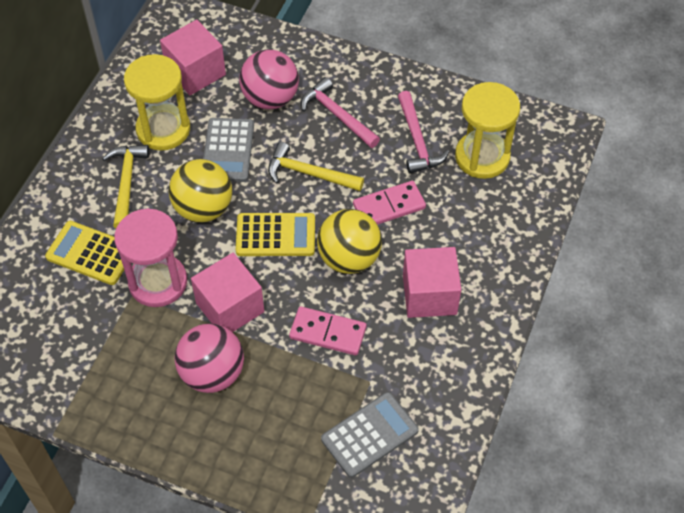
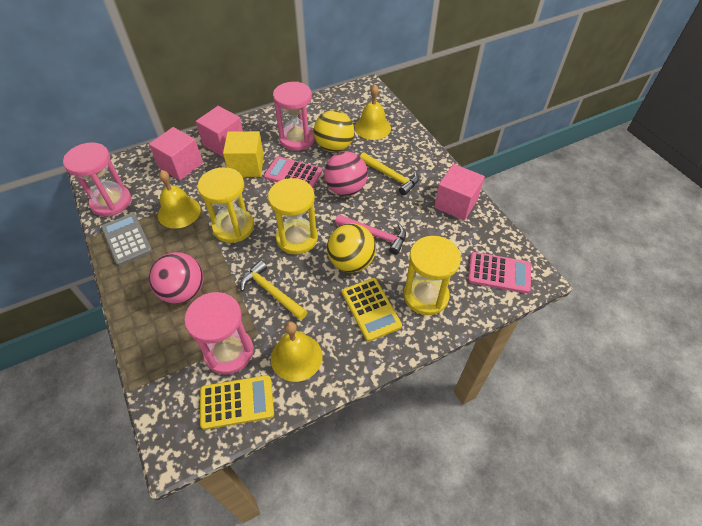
grey calculator: [203,118,254,182] [321,392,419,478] = 2 -> [101,213,152,266] = 1
pink calculator: none = 0 -> [264,156,322,188] [468,252,531,293] = 2
pink domino: [289,306,366,355] [353,181,426,225] = 2 -> none = 0
pink hammer: [301,77,380,148] [398,91,449,173] = 2 -> [335,214,406,255] = 1
pink hourglass: [114,208,187,307] = 1 -> [63,142,131,216] [184,292,253,375] [273,82,315,151] = 3
yellow bell: none = 0 -> [158,170,201,229] [271,321,323,382] [355,84,391,140] = 3
yellow cube: none = 0 -> [223,131,264,177] = 1
yellow hourglass: [124,54,190,151] [455,82,520,179] = 2 -> [198,167,254,243] [268,178,318,254] [404,236,461,315] = 3

